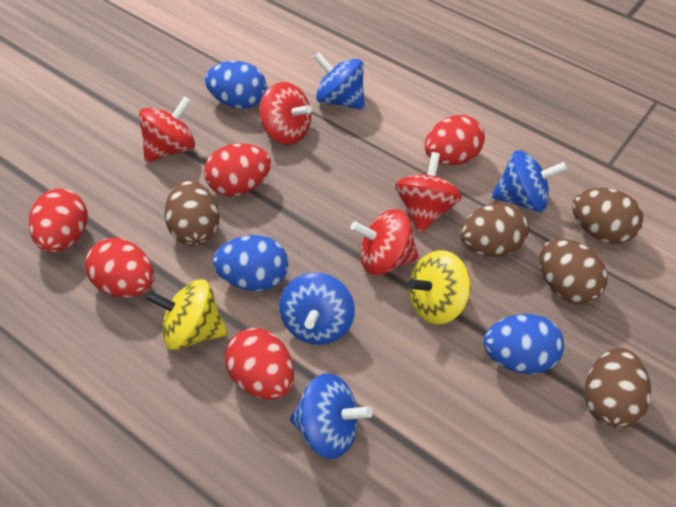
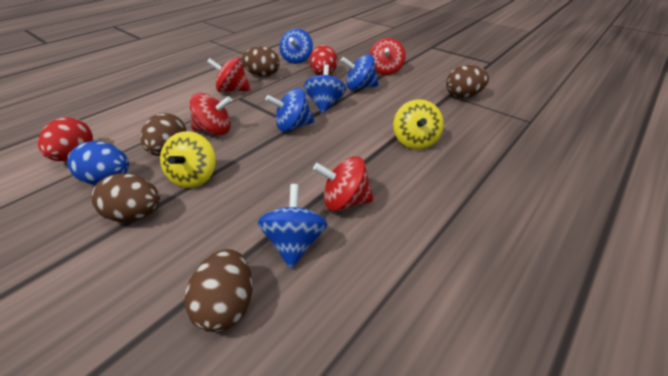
blue egg: [205,61,267,109] [213,235,288,291] [483,314,564,374] = 3 -> [67,141,129,185] = 1
blue spinning top: [279,272,355,345] [290,373,373,459] [314,52,365,110] [491,150,567,212] = 4 -> [258,184,327,268] [265,88,314,132] [279,28,313,64] [304,64,346,113] [341,54,379,90] = 5
red egg: [29,189,87,253] [85,238,154,298] [204,143,271,197] [225,328,294,400] [424,115,485,165] = 5 -> [38,117,93,161] [309,45,337,75] = 2

